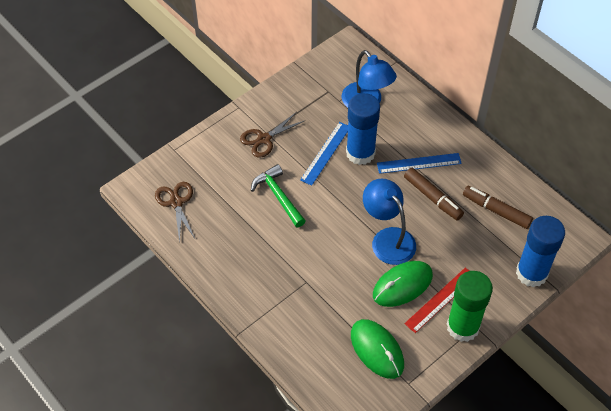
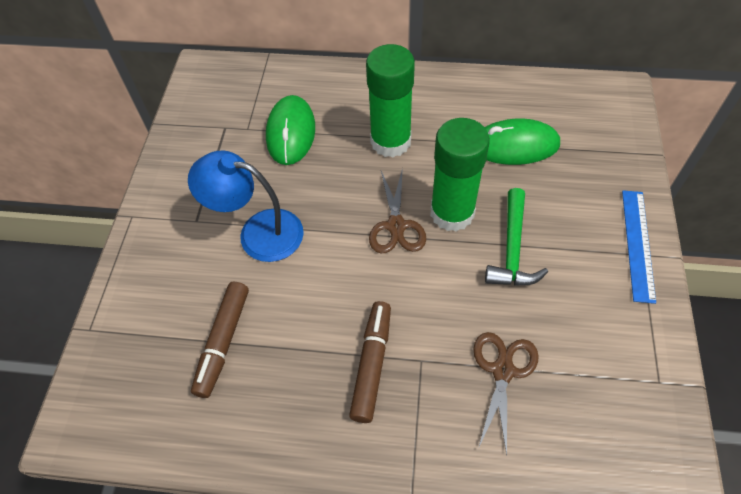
blue glue stick: [346,93,380,165] [516,216,565,287] = 2 -> none = 0
blue lamp: [342,50,397,108] [363,179,416,265] = 2 -> [188,151,304,262] = 1
blue ruler: [300,122,348,186] [377,153,462,174] = 2 -> [622,190,656,304] = 1
green glue stick: [447,271,493,342] = 1 -> [366,44,415,158] [430,118,490,232] = 2
red ruler: [404,268,469,333] = 1 -> none = 0

